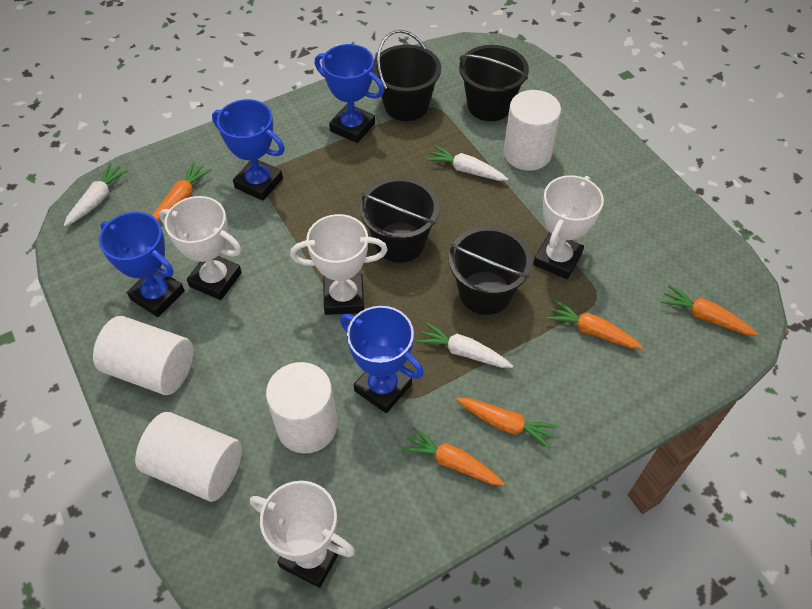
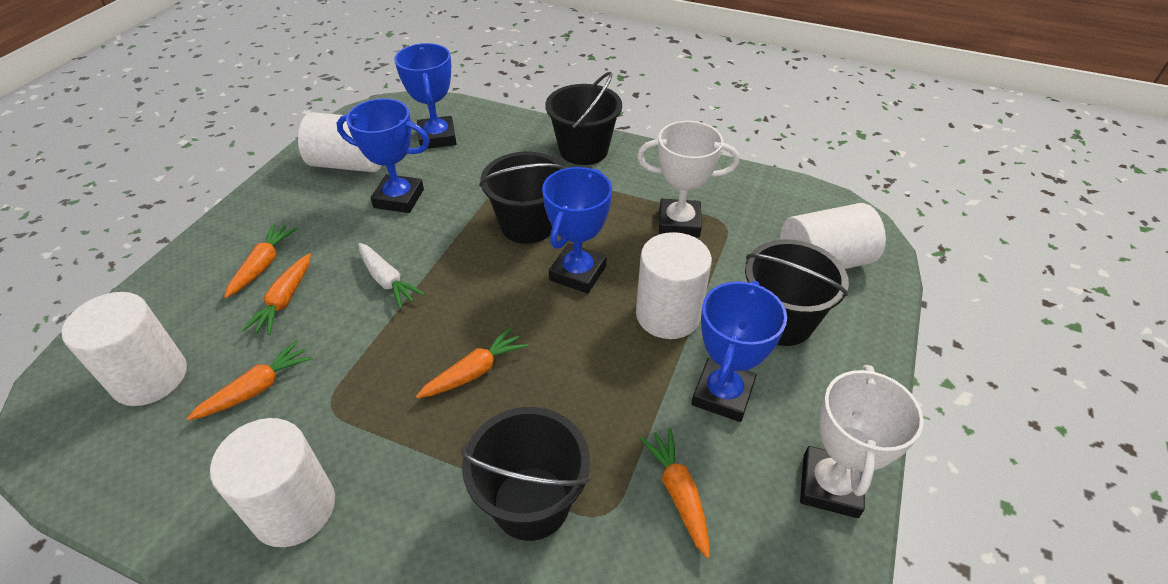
white carrot: [64,163,128,226] [416,322,513,368] [426,145,508,181] = 3 -> [358,243,425,309] = 1
white cylinder: [93,316,193,395] [135,412,242,502] [266,362,337,454] [503,90,561,171] = 4 -> [62,292,187,406] [210,418,335,547] [298,112,382,172] [636,232,712,339] [780,203,886,269] = 5
white trophy: [159,196,242,300] [250,481,355,588] [290,214,388,315] [533,175,604,279] = 4 -> [637,121,739,237] [800,365,924,518] = 2

